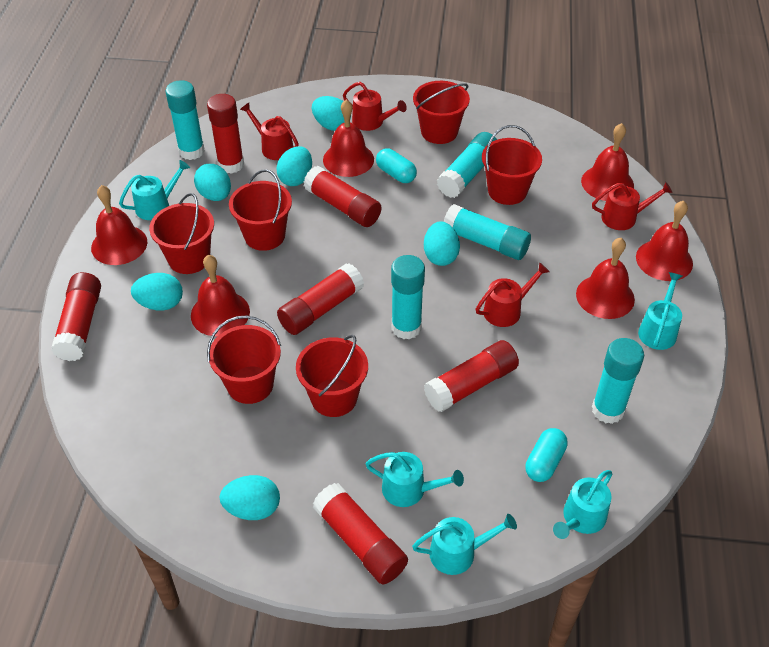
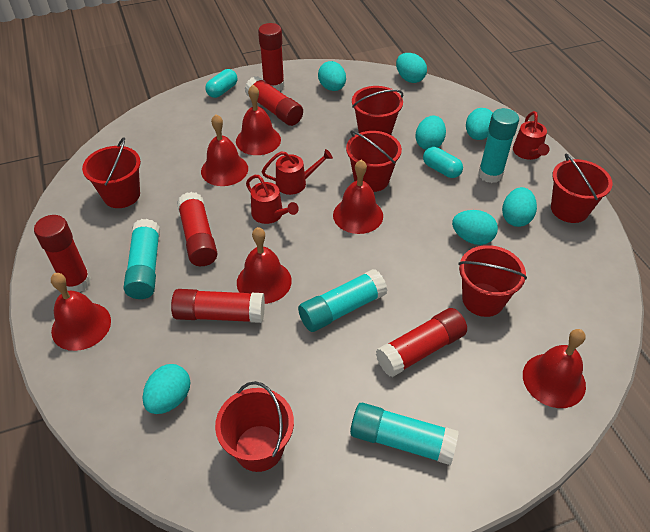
red watering can: [240,103,299,160] [343,82,407,131] [476,262,550,327] [592,182,673,230] = 4 -> [246,175,299,224] [262,149,333,195] [513,111,550,160] = 3
turquoise egg: [131,273,183,311] [194,164,231,201] [219,475,280,520] [276,146,312,186] [312,96,351,131] [424,221,460,266] = 6 -> [143,364,190,414] [318,61,346,91] [396,53,427,83] [416,115,446,150] [452,210,498,245] [466,108,493,140] [502,187,537,227] = 7
turquoise glue stick: [165,80,205,160] [391,255,425,340] [437,132,497,198] [444,204,531,260] [592,338,644,424] = 5 -> [123,219,160,299] [298,269,388,332] [350,403,459,465] [478,108,519,183] = 4
turquoise watering can: [119,160,190,220] [365,452,464,507] [412,514,517,575] [553,470,612,539] [638,272,682,350] = 5 -> none = 0

